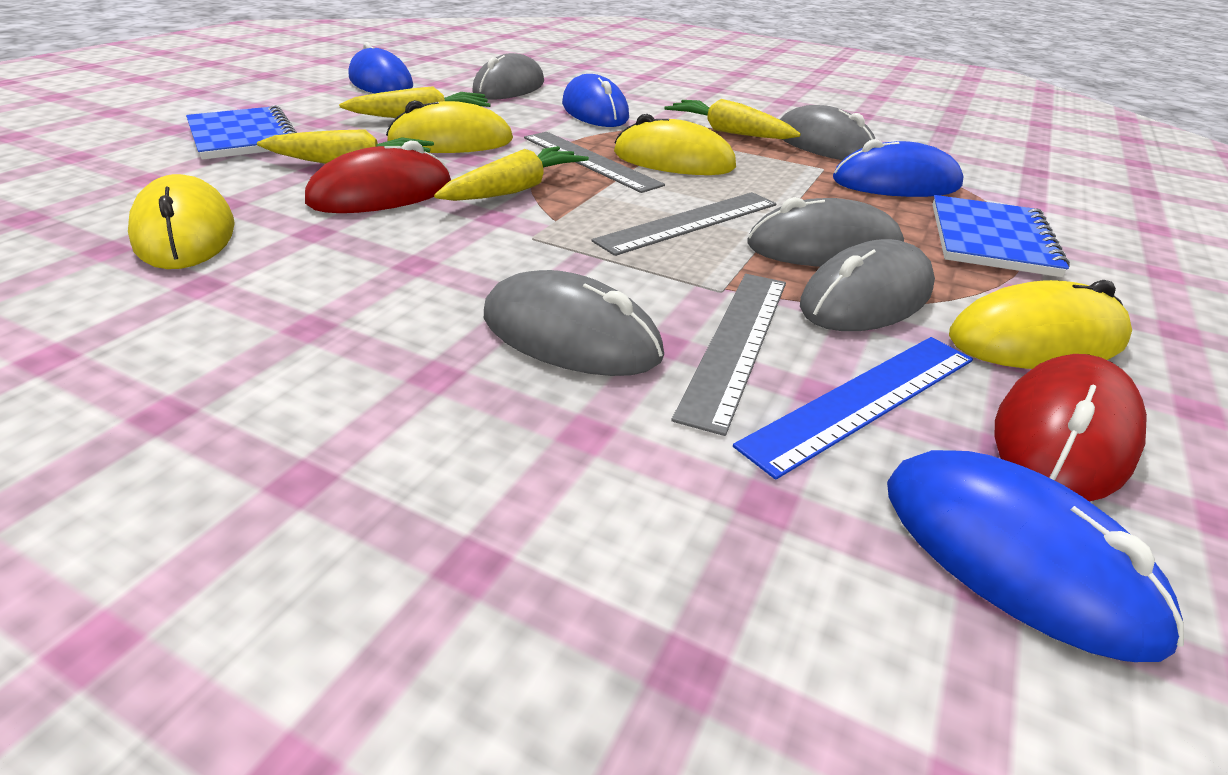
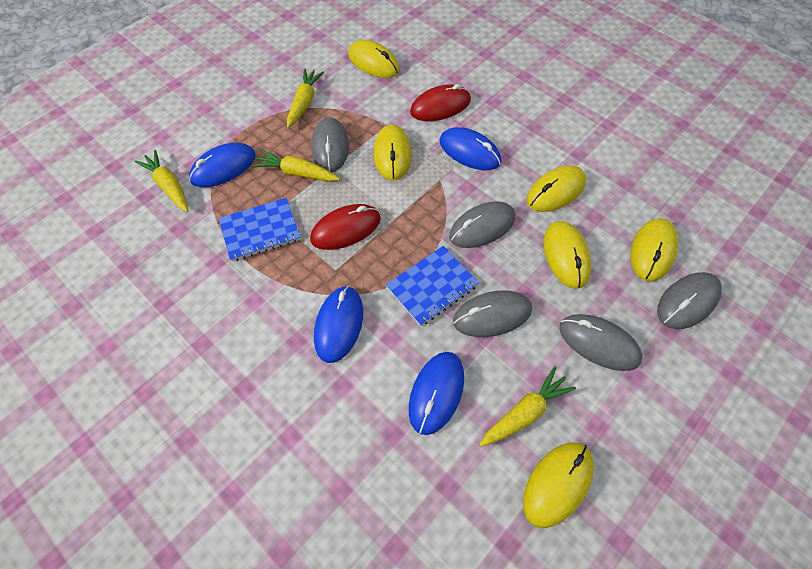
blue ruler: [733,337,973,480] = 1 -> none = 0
grey ruler: [524,132,665,193] [592,192,776,256] [671,274,786,436] = 3 -> none = 0
yellow mouse: [128,174,235,269] [386,100,513,153] [614,114,736,175] [949,280,1132,369] = 4 -> [348,40,400,78] [374,124,412,181] [523,443,594,528] [527,165,586,212] [543,221,591,289] [631,218,678,282] = 6

